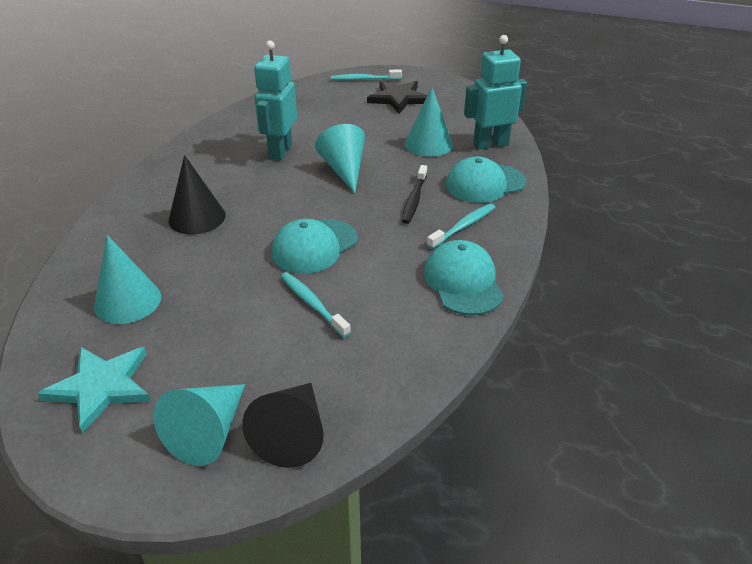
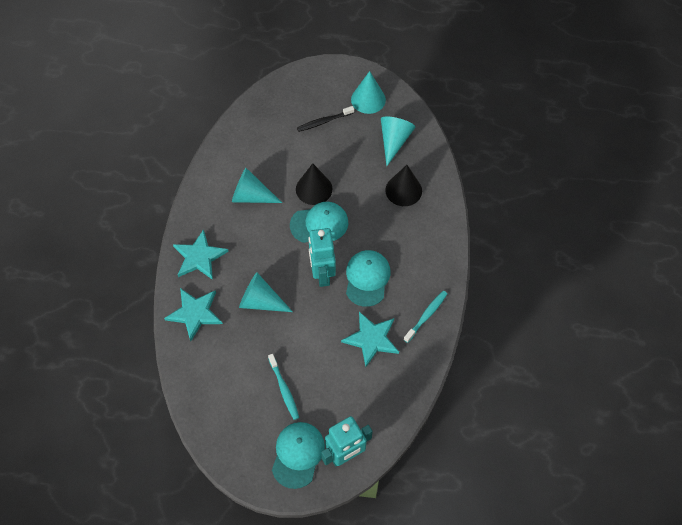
black star: [367,81,427,114] = 1 -> none = 0
turquoise star: [37,347,151,434] = 1 -> [164,288,223,341] [173,229,229,280] [341,312,399,367] = 3
turquoise toothbrush: [281,272,351,338] [331,70,402,80] [427,203,495,249] = 3 -> [268,354,299,420] [403,291,447,343] = 2

